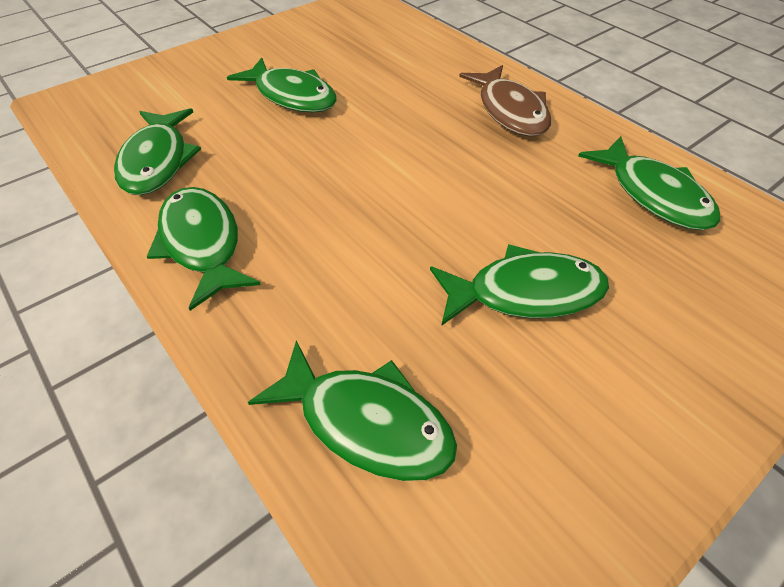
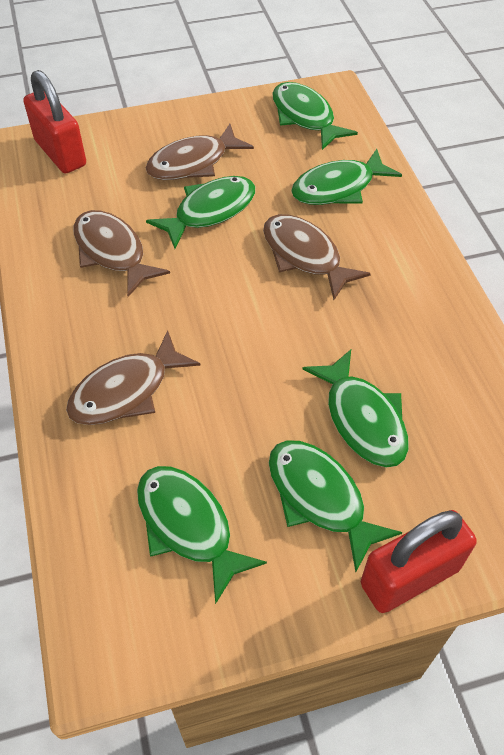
brown fish: [459,65,551,136] = 1 -> [66,330,201,425] [73,210,170,297] [146,124,254,180] [263,214,371,300] = 4
red padlock: none = 0 -> [23,70,86,173] [361,510,477,613] = 2

